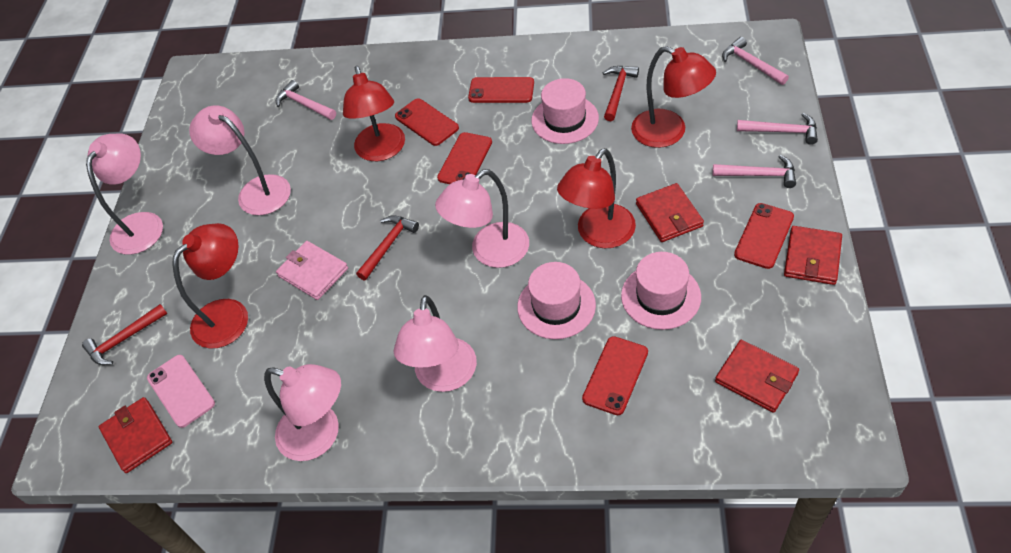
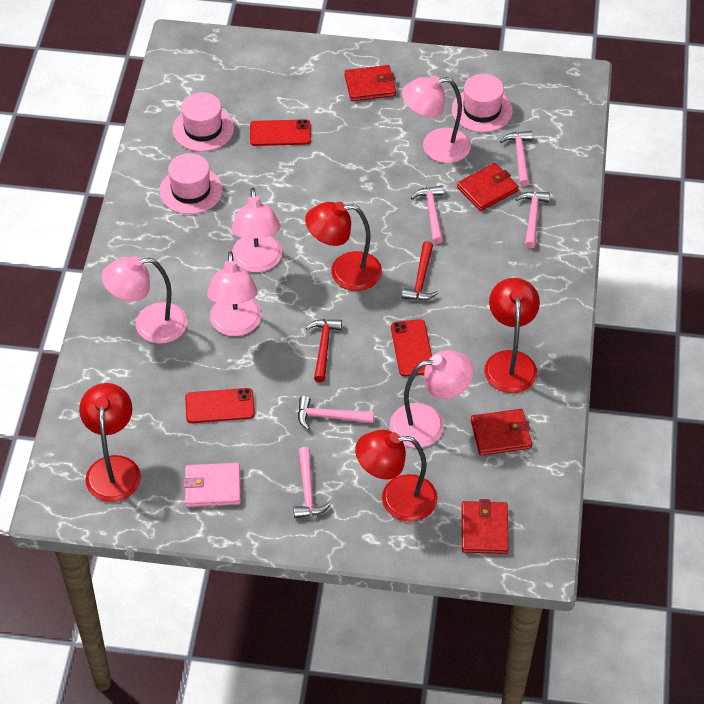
pink hammer: [276,80,336,120] [713,155,796,188] [722,37,789,85] [737,113,818,145] = 4 -> [293,447,331,518] [298,396,374,430] [411,185,444,244] [500,131,533,186] [516,191,550,249] = 5
pink phone: [147,355,215,428] = 1 -> none = 0
red hammer: [82,304,168,365] [356,215,419,280] [603,66,639,121] = 3 -> [306,319,342,382] [402,241,438,300] = 2
red phone: [395,98,459,146] [437,132,492,184] [468,77,534,103] [582,336,648,415] [734,203,794,269] = 5 -> [185,388,255,423] [250,119,311,146] [391,319,432,377] = 3

